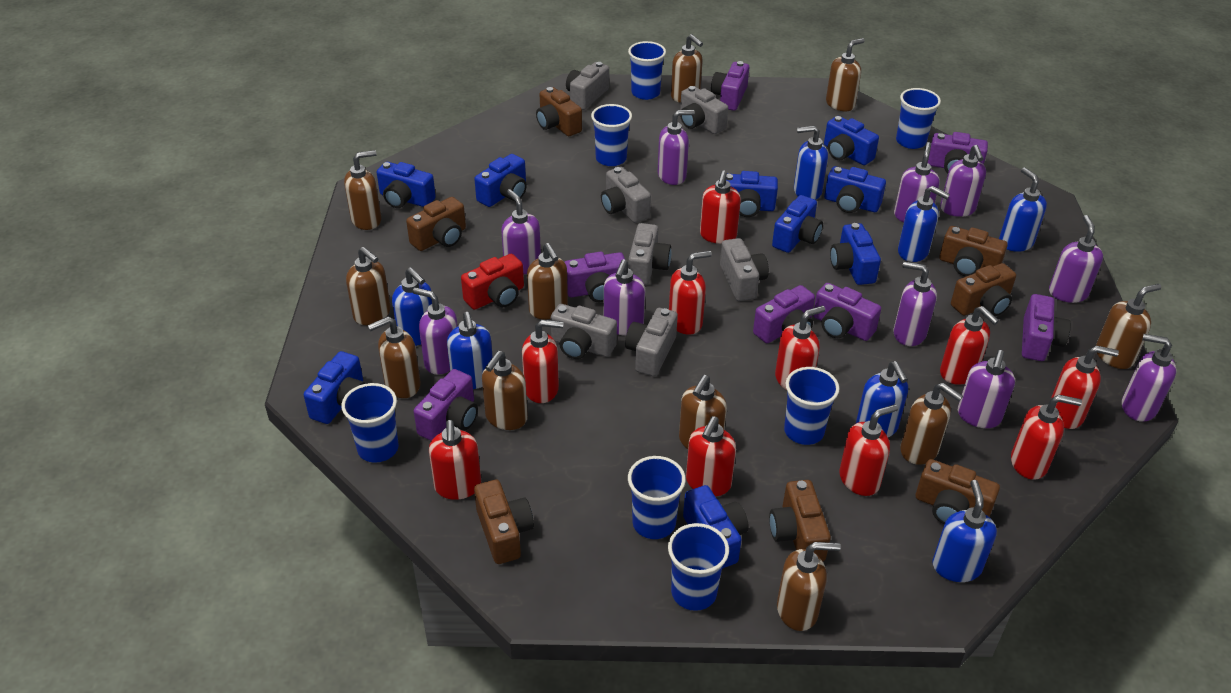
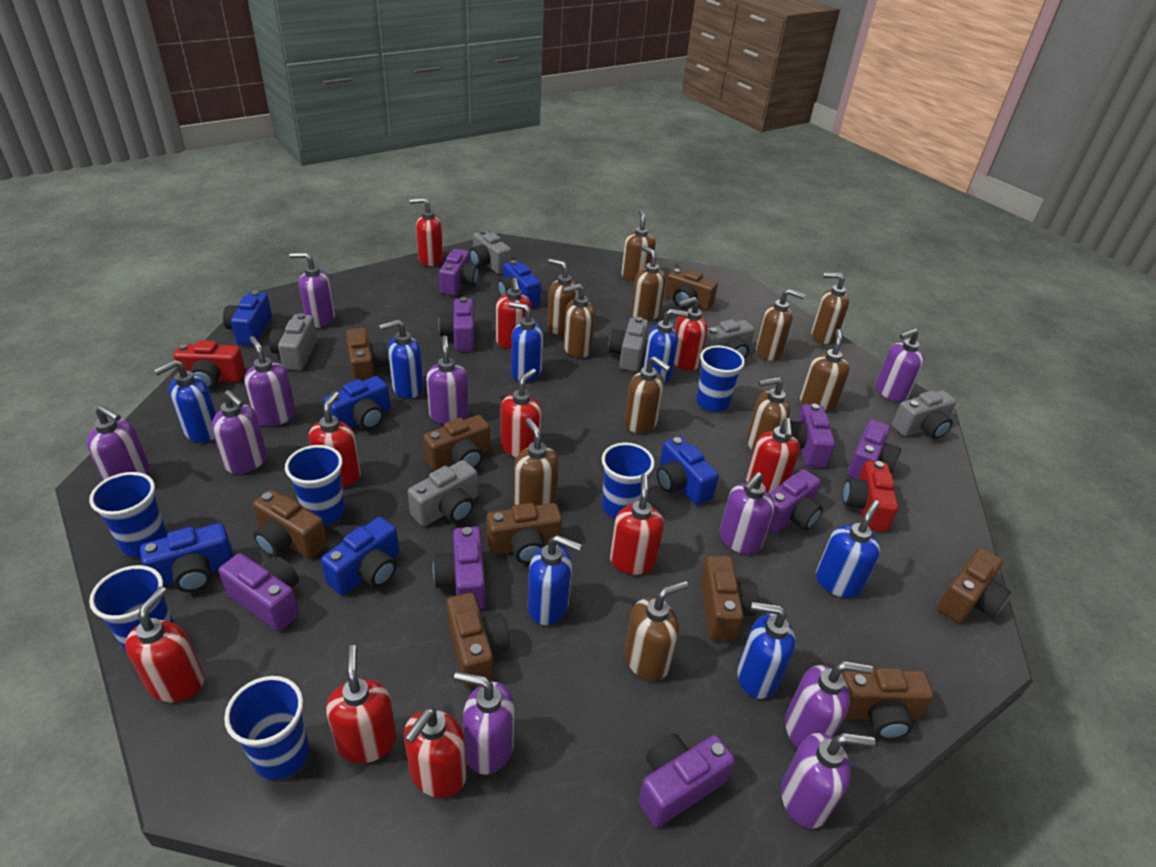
blue camera: [304,351,366,424] [376,162,436,208] [475,154,527,207] [683,485,749,569] [726,171,778,217] [772,195,823,253] [824,116,879,165] [824,166,886,213] [830,223,881,285] = 9 -> [140,523,234,592] [223,290,272,346] [321,517,399,596] [323,376,390,430] [497,260,541,307] [657,436,719,505] = 6
blue cup: [341,383,399,463] [591,104,632,166] [628,41,666,100] [628,456,686,539] [668,523,729,611] [784,367,840,445] [896,88,941,149] = 7 -> [89,472,168,557] [89,565,174,654] [224,676,309,780] [285,445,345,525] [602,443,655,518] [696,345,745,412] = 6
brown camera: [406,197,466,251] [474,480,534,564] [536,87,582,136] [769,480,831,562] [916,459,1000,524] [939,226,1008,276] [951,263,1016,316] = 7 -> [253,489,328,559] [346,328,388,381] [423,415,490,471] [446,592,509,688] [487,503,562,564] [665,269,718,310] [700,555,759,641] [842,668,934,739] [938,548,1011,623] = 9
grey camera: [551,304,617,359] [566,62,609,110] [601,167,651,223] [625,308,678,376] [628,223,671,285] [680,86,728,134] [720,238,769,301] = 7 -> [269,313,317,371] [408,460,478,526] [469,230,511,274] [608,317,648,372] [704,319,755,359] [892,390,957,439] = 6
purple camera: [414,369,478,441] [565,252,625,302] [711,61,749,111] [753,285,815,343] [813,283,881,341] [928,132,988,173] [1022,294,1071,361] = 7 -> [219,553,299,631] [433,527,485,610] [438,297,474,351] [439,249,479,296] [638,733,735,827] [768,469,823,534] [791,404,835,468] [847,419,901,479] = 8
red camera: [461,254,524,310] = 1 -> [173,340,246,389] [842,461,898,532] = 2

